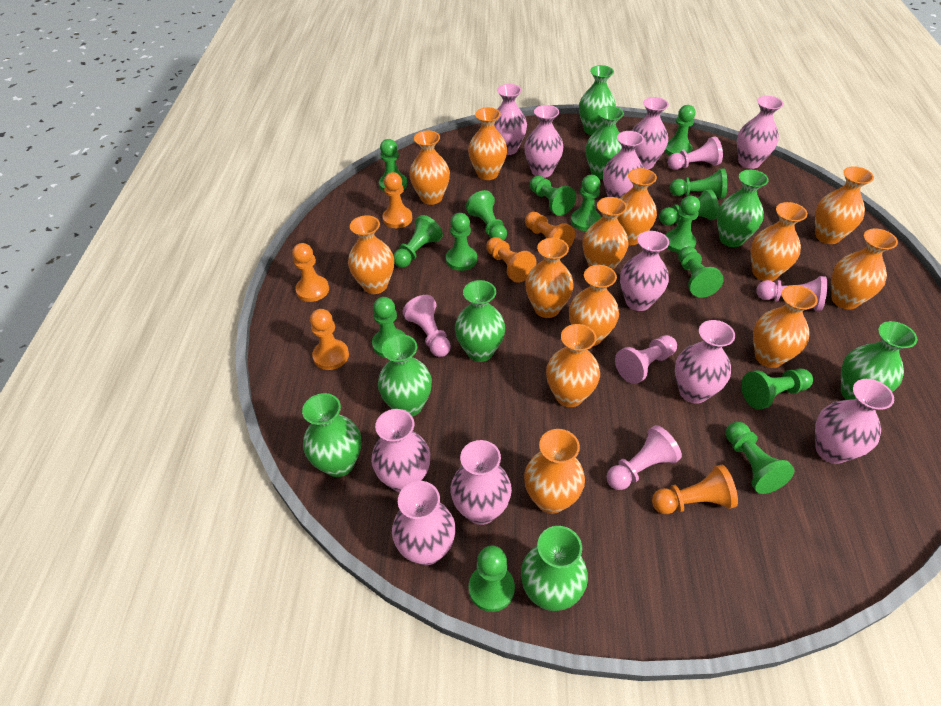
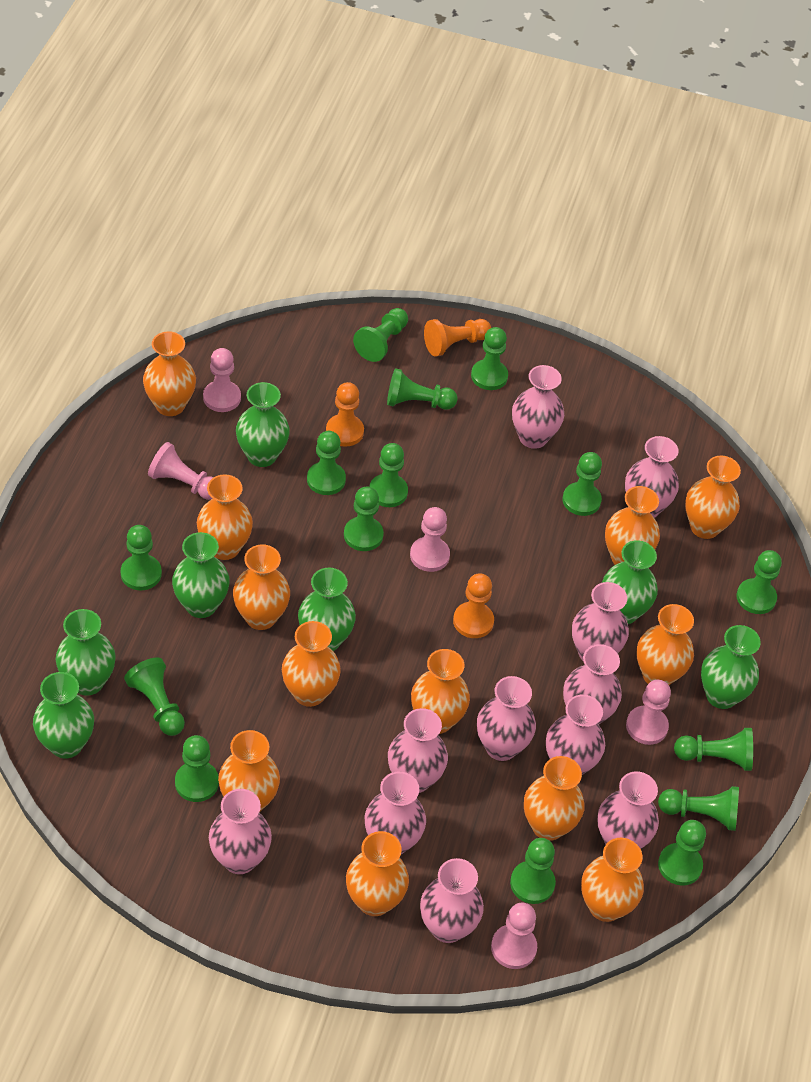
green vase: [302,393,362,477] [378,334,432,417] [455,280,505,362] [521,526,588,611] [579,65,616,135] [586,106,624,179] [717,170,769,247] [841,321,917,400] = 8 -> [33,672,94,759] [55,609,116,695] [172,532,230,618] [236,382,290,467] [298,567,356,651] [602,540,658,624] [701,625,761,709] = 7
orange pawn: [292,243,329,302] [310,309,349,370] [382,172,412,228] [486,237,536,283] [525,212,575,248] [652,465,738,514] = 6 -> [326,382,364,447] [424,319,491,357] [453,573,494,638] = 3
orange vase: [348,215,394,294] [409,130,450,205] [468,107,507,180] [524,429,585,514] [525,238,574,318] [546,324,600,407] [569,265,619,346] [583,197,629,270] [617,168,657,245] [751,202,808,281] [753,285,818,368] [815,166,874,244] [831,229,898,309] = 13 -> [143,331,196,416] [197,474,253,560] [218,730,280,812] [233,544,290,630] [282,621,341,707] [346,831,409,916] [411,649,470,734] [524,756,585,841] [581,838,644,922] [605,486,660,565] [636,604,694,685] [685,455,741,539] = 12

